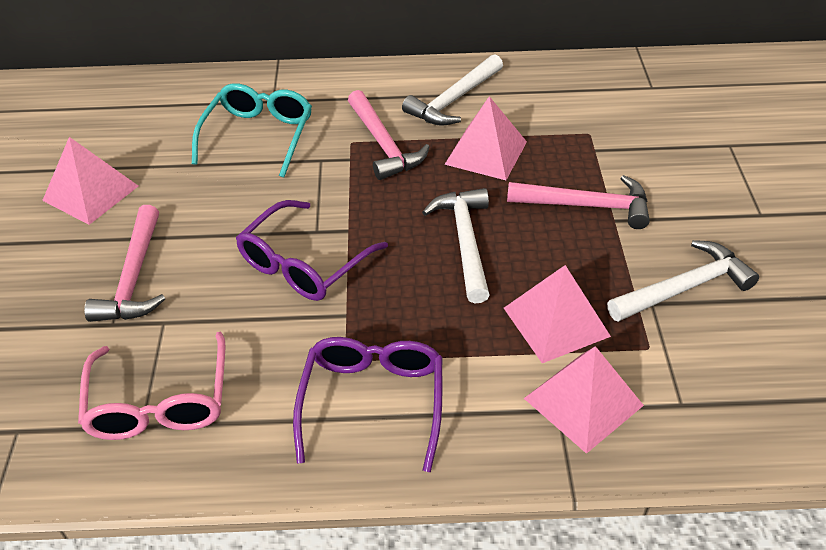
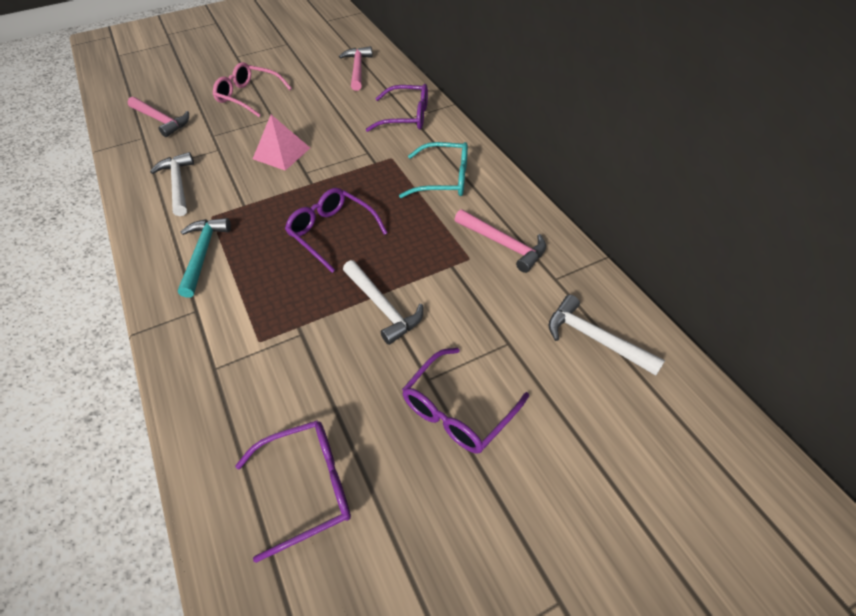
pink pyramid: [42,137,138,225] [444,96,527,180] [504,265,611,363] [524,346,644,454] = 4 -> [253,115,310,171] = 1
purple glasses: [236,200,388,301] [293,337,442,472] = 2 -> [235,420,351,563] [285,188,387,273] [365,84,428,132] [402,348,529,453] = 4
turquoise hammer: none = 0 -> [178,218,231,298] = 1

